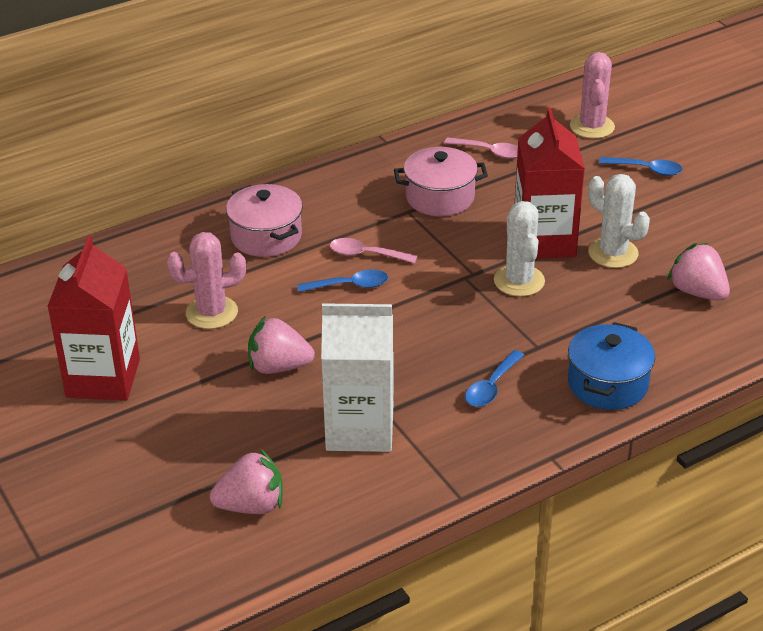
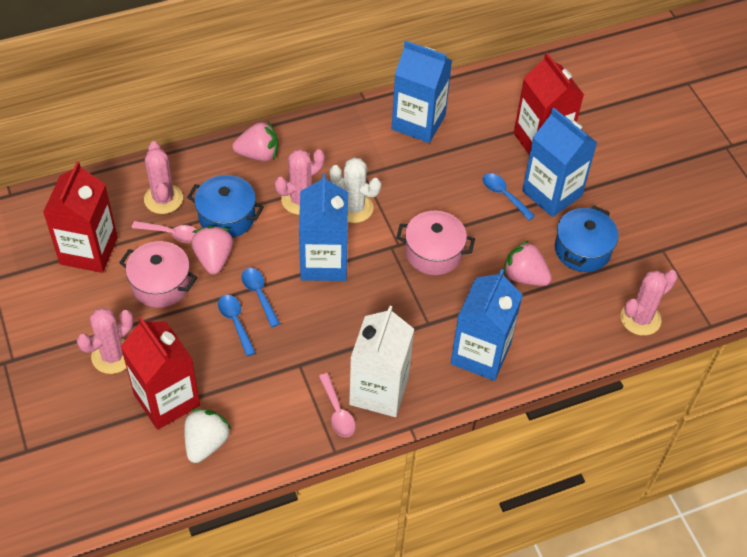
blue carton: none = 0 -> [299,173,348,281] [392,40,452,143] [451,269,523,381] [522,108,597,217] = 4
blue pot: [568,322,655,410] = 1 -> [187,175,264,238] [555,205,619,272] = 2
pink cactus: [167,232,246,329] [570,52,615,139] = 2 -> [77,308,133,374] [144,141,183,214] [275,149,325,215] [621,270,678,336] = 4
red carton: [47,236,140,400] [515,107,585,258] = 2 -> [43,162,118,273] [120,317,200,430] [514,53,584,155] = 3
white cactus: [494,201,545,297] [588,174,650,268] = 2 -> [330,157,381,223] = 1
white strawberry: none = 0 -> [184,409,232,463] = 1

